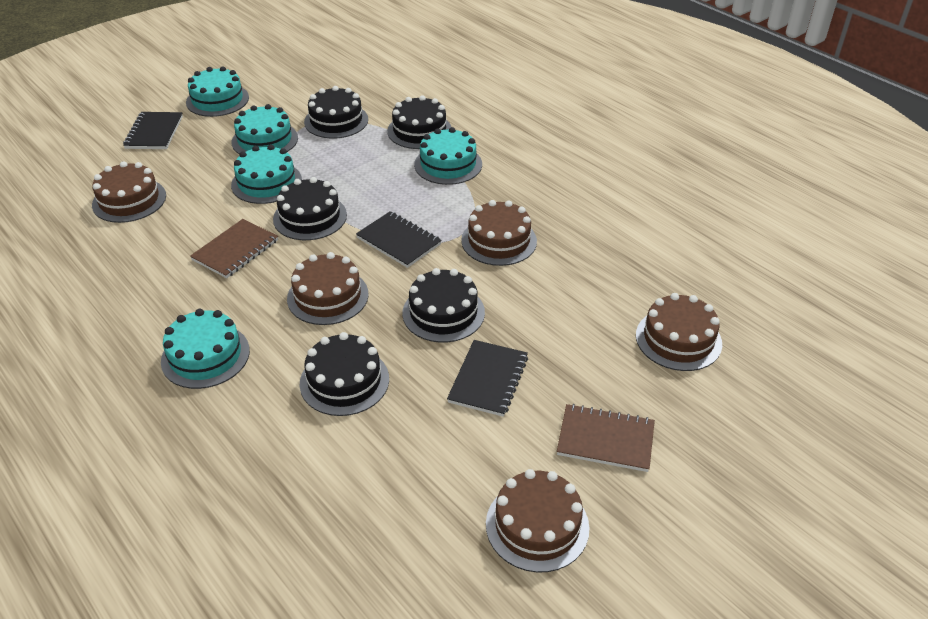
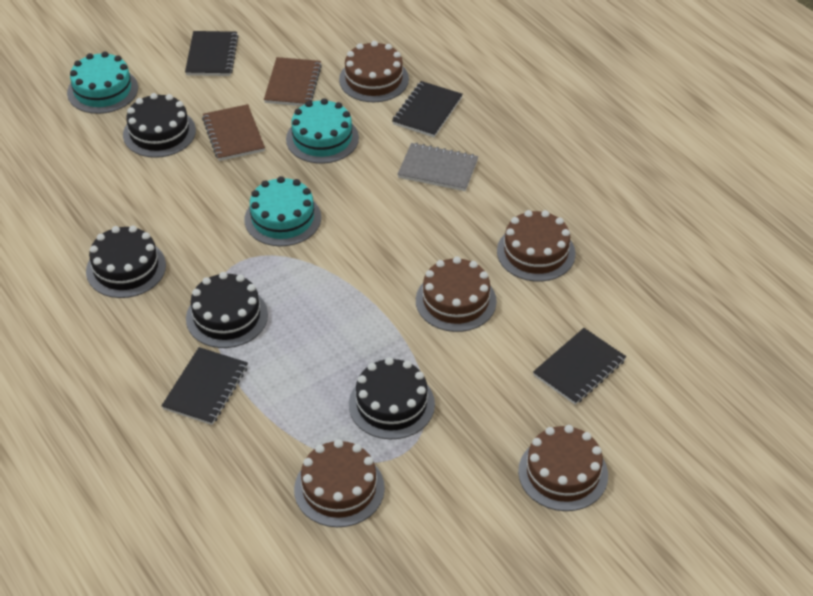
black cake: [273,177,347,240] [300,332,389,416] [304,86,368,139] [387,95,452,149] [402,268,485,343] = 5 -> [86,225,166,298] [123,93,196,158] [186,272,268,348] [349,357,435,439] = 4
black notebook: [123,112,183,149] [356,211,442,268] [447,340,528,417] = 3 -> [161,347,248,425] [185,31,239,76] [392,81,463,137] [533,328,626,405] = 4
grey notebook: none = 0 -> [397,143,478,191] = 1
turquoise cake: [161,309,250,389] [186,66,249,117] [231,144,302,204] [232,104,298,154] [414,127,482,185] = 5 -> [67,51,138,114] [244,176,321,246] [286,98,359,164] = 3

